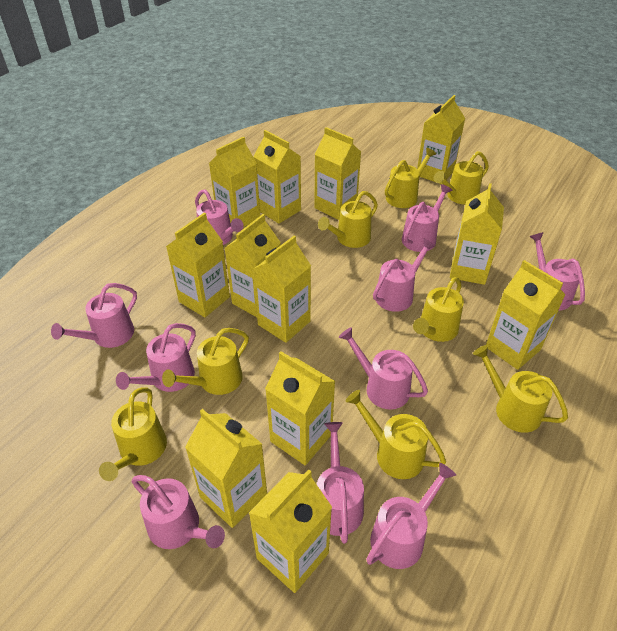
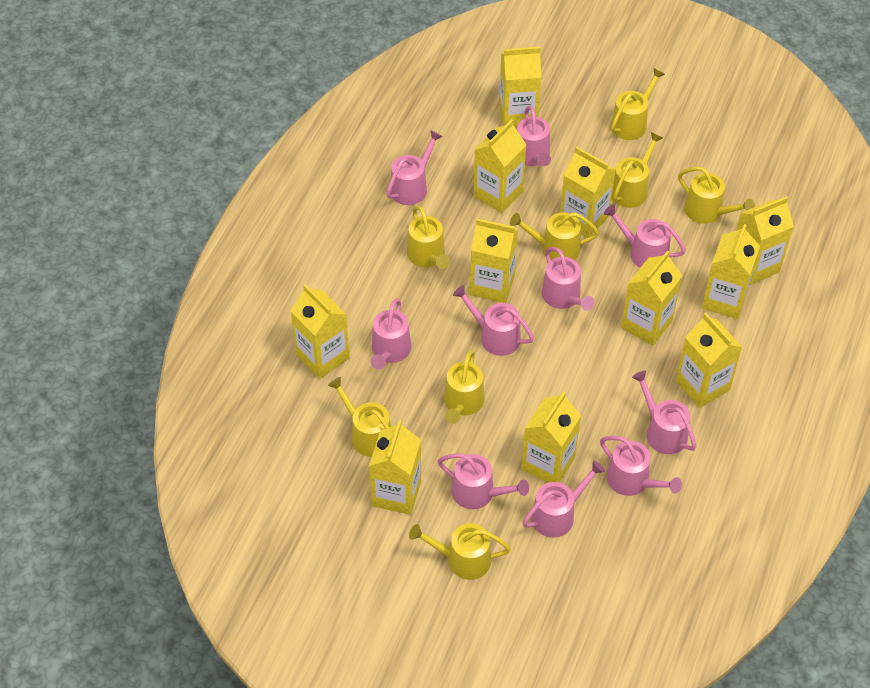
yellow carton: [166,213,230,317] [185,409,267,528] [209,137,260,227] [225,214,281,317] [249,469,332,593] [252,236,311,343] [253,130,301,224] [265,351,335,465] [314,127,361,220] [417,95,465,184] [450,183,504,285] [486,260,566,370] = 12 -> [290,284,350,379] [369,420,421,515] [470,219,518,303] [473,119,527,213] [499,47,541,127] [521,391,581,483] [560,147,616,238] [621,250,682,345] [676,312,742,408] [702,224,760,319] [736,196,794,285] = 11

